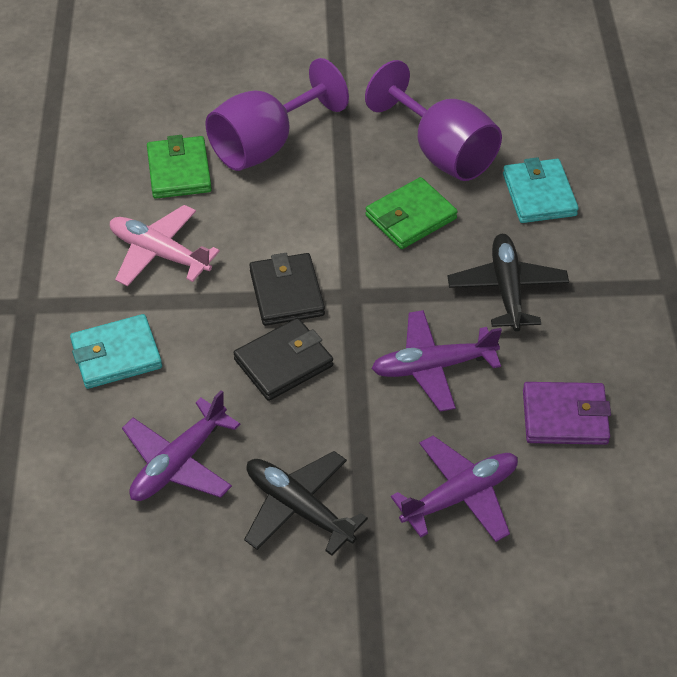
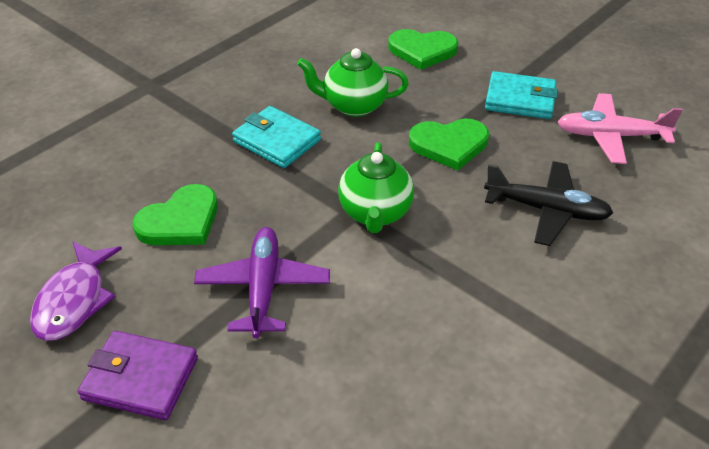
black plane: [244,451,368,556] [448,234,569,332] = 2 -> [484,161,613,246] = 1
black wallet: [233,318,333,401] [249,253,325,326] = 2 -> none = 0
green heart: none = 0 -> [133,184,218,245] [388,29,458,70] [409,118,489,171] = 3
green teapot: none = 0 -> [297,48,409,117] [338,142,414,233] = 2
green wallet: [147,135,212,199] [365,177,458,249] = 2 -> none = 0
purple fish: none = 0 -> [30,241,122,341] = 1
purple goblet: [205,58,349,171] [365,60,502,181] = 2 -> none = 0
purple plane: [122,390,240,501] [371,310,502,412] [391,436,518,542] = 3 -> [194,227,330,338] = 1

